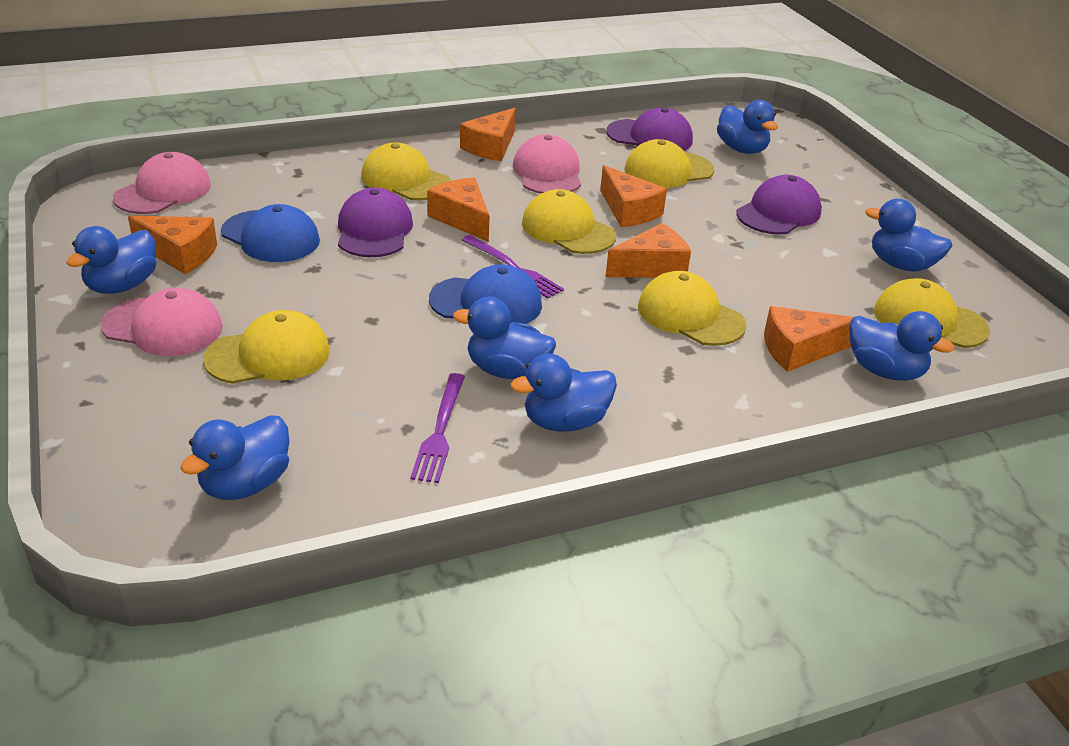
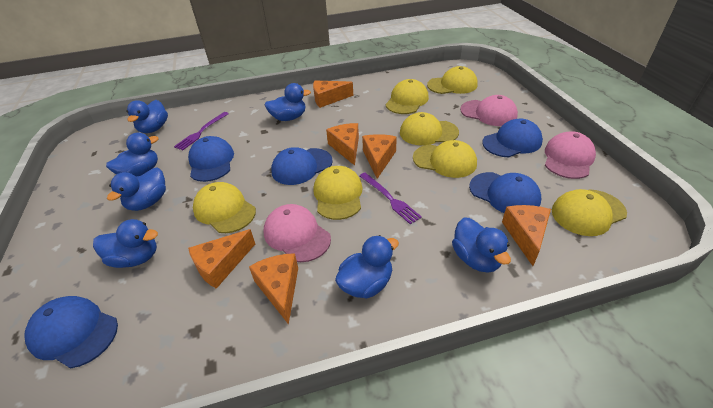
blue cap: [221,204,320,262] [429,264,542,324] = 2 -> [24,296,118,369] [188,136,234,182] [271,147,333,185] [469,172,541,213] [482,118,543,157] = 5
purple cap: [338,188,413,257] [606,108,693,151] [736,175,822,235] = 3 -> none = 0
yellow cap: [203,310,330,384] [361,143,451,200] [522,189,616,254] [625,139,714,188] [638,271,746,346] [874,278,990,348] = 6 -> [193,182,256,233] [313,166,363,220] [385,79,429,114] [400,112,459,146] [413,140,477,178] [427,66,478,94] [552,189,627,236] = 7

